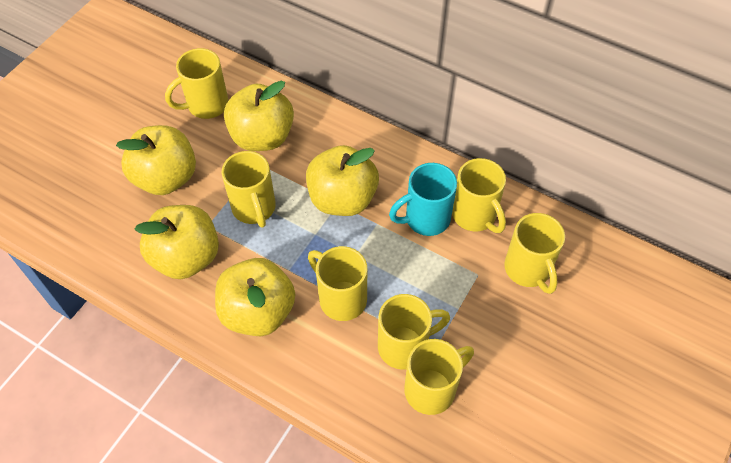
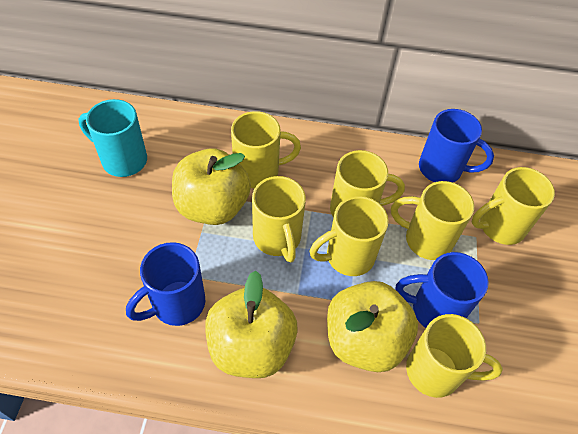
blue mug: none = 0 -> [126,242,205,326] [396,252,489,328] [419,109,494,183] = 3
yellow apple: [116,125,196,195] [134,205,219,279] [215,258,295,336] [224,81,294,151] [306,145,379,216] = 5 -> [172,148,251,225] [205,271,298,378] [327,281,418,372] = 3

